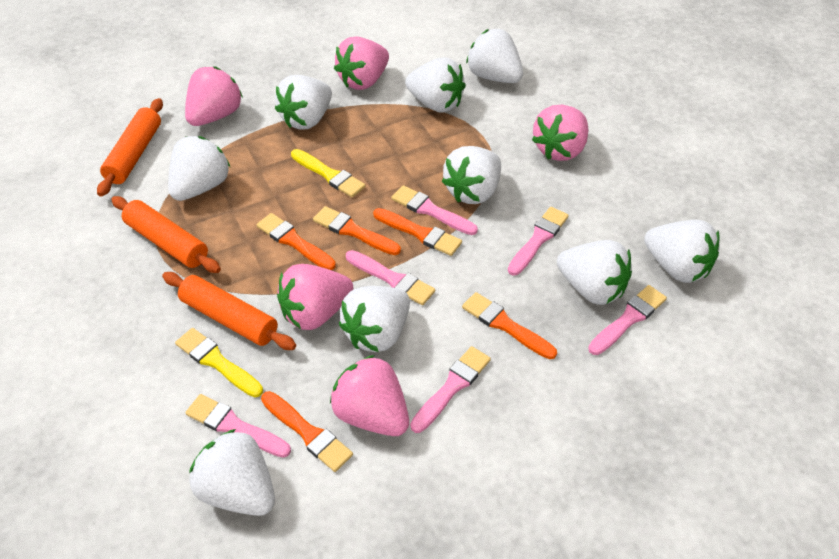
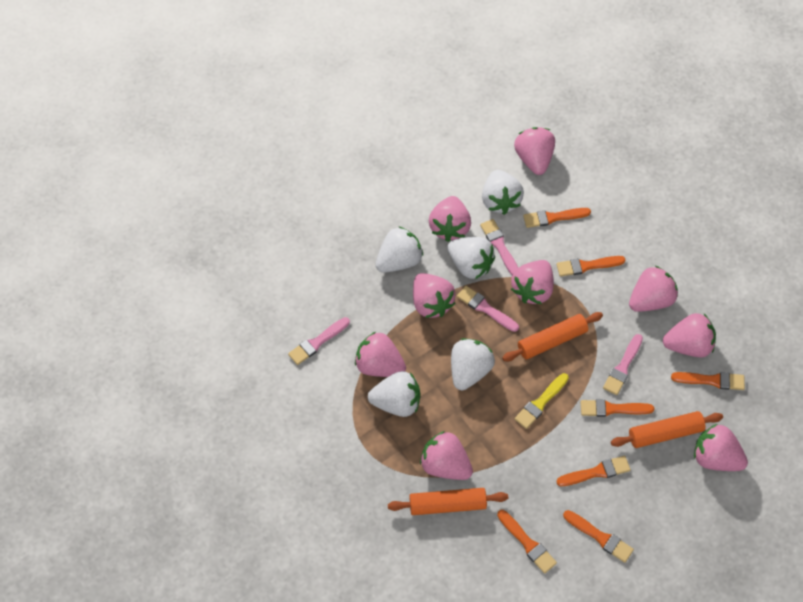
orange brush: [256,213,336,270] [261,391,353,472] [313,206,401,255] [373,208,462,256] [462,292,557,359] = 5 -> [497,510,557,574] [523,208,591,228] [556,256,625,277] [556,456,631,486] [563,510,634,563] [581,399,655,417] [671,372,745,390] = 7
pink brush: [185,394,291,458] [346,250,435,305] [391,185,478,235] [410,346,491,433] [508,207,569,275] [588,285,667,355] = 6 -> [288,317,350,365] [457,286,519,332] [480,219,518,275] [603,334,643,395] = 4
pink strawberry: [185,66,243,126] [277,264,353,330] [330,355,409,436] [334,37,389,90] [532,105,588,161] = 5 -> [355,332,406,377] [413,273,456,318] [420,431,473,480] [429,196,471,242] [511,260,554,304] [514,127,555,175] [629,266,678,312] [663,313,716,357] [694,424,748,471] = 9
white strawberry: [168,136,230,201] [189,429,275,516] [275,75,332,130] [339,286,410,352] [405,57,466,113] [442,146,501,204] [466,29,523,83] [557,240,632,305] [644,220,720,283] = 9 -> [368,371,420,417] [375,226,423,273] [447,237,495,279] [451,338,495,390] [482,170,524,215] = 5
yellow brush: [175,328,263,397] [291,149,365,197] = 2 -> [515,373,569,429] = 1

